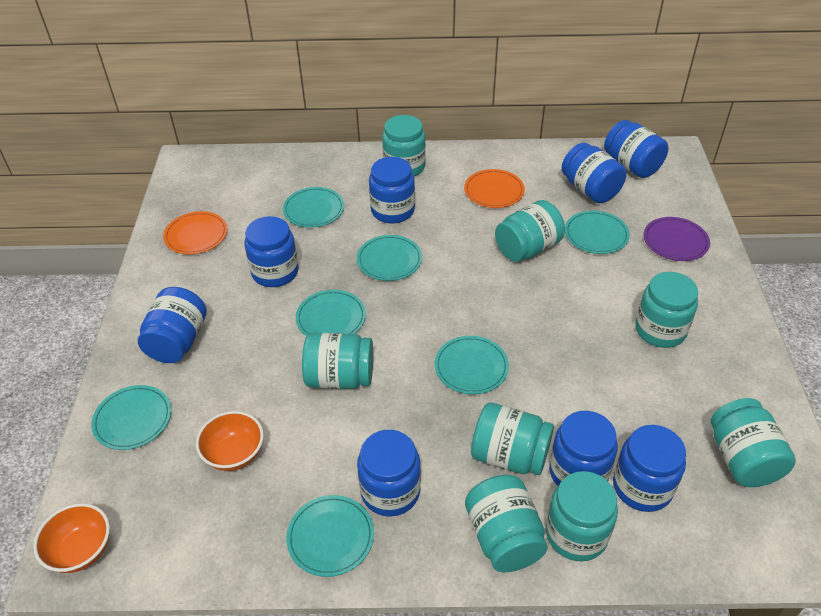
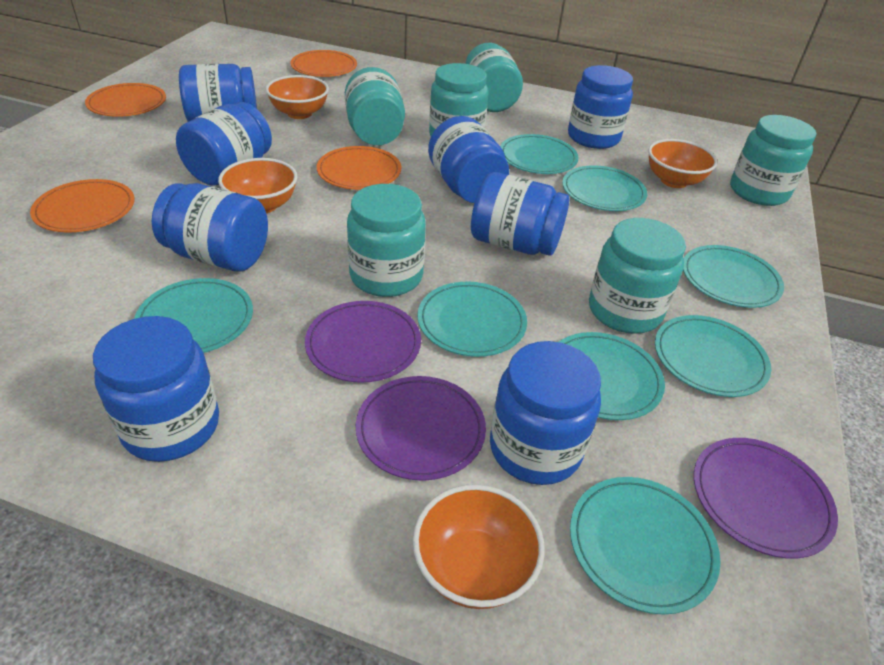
orange bowl: [33,503,110,573] [196,411,264,471] = 2 -> [218,158,297,213] [265,75,329,119] [413,484,545,609] [648,139,718,188] = 4
orange plate: [163,211,227,254] [464,169,525,208] = 2 -> [30,179,135,233] [85,83,166,117] [290,50,357,77] [317,146,401,190] = 4
purple plate: [643,217,710,261] = 1 -> [305,301,421,383] [356,376,486,481] [694,438,838,559] = 3
turquoise jar: [302,333,373,389] [382,115,426,177] [465,475,548,572] [471,403,554,475] [495,200,565,262] [546,471,618,561] [635,272,698,348] [711,398,796,487] = 8 -> [345,67,405,145] [347,184,426,297] [429,63,489,136] [465,43,523,112] [589,218,686,334] [730,115,816,206] = 6
turquoise plate: [91,385,171,450] [283,187,344,228] [286,495,374,577] [296,290,366,336] [357,235,422,281] [435,336,509,394] [565,211,630,254] = 7 -> [134,278,253,353] [417,282,527,357] [500,134,579,174] [559,332,665,420] [562,166,647,211] [570,477,720,615] [655,315,771,397] [683,245,784,308] = 8

